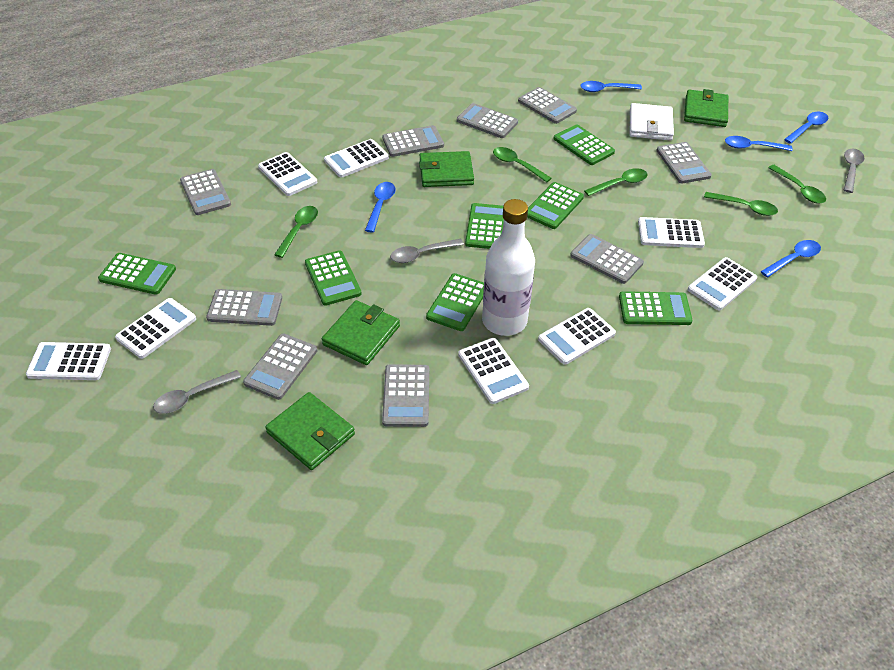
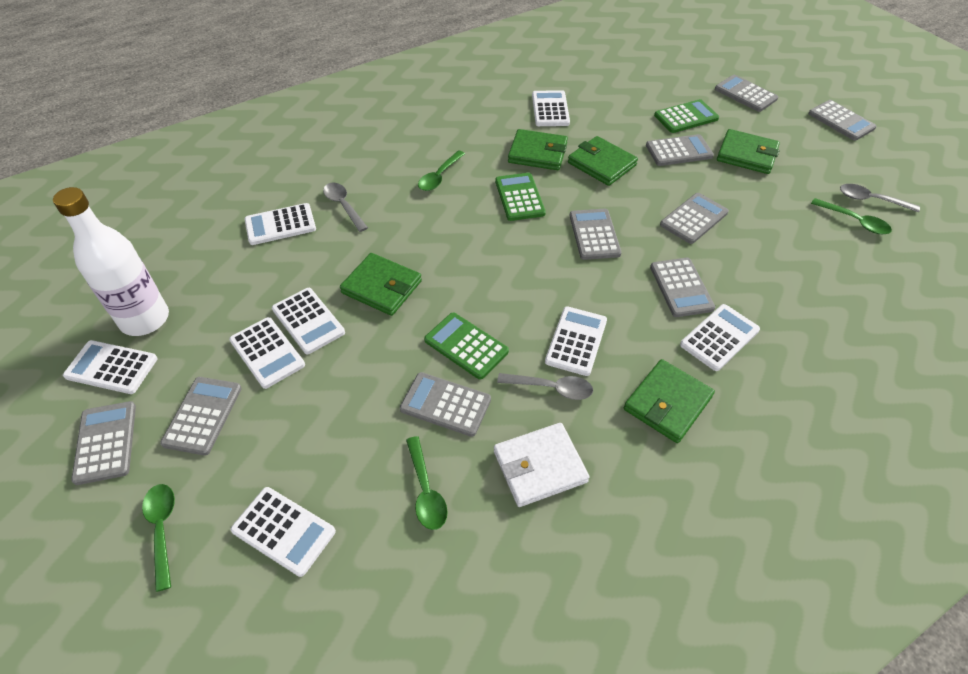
blue spoon: [365,182,396,233] [580,81,642,92] [725,136,793,151] [761,240,821,278] [784,112,829,144] = 5 -> none = 0
green calculator: [98,253,176,295] [305,250,362,306] [426,273,484,331] [465,203,504,249] [527,182,584,229] [554,124,615,165] [619,291,692,325] = 7 -> [424,313,509,380] [495,173,546,221] [654,99,719,133] = 3
green spoon: [274,206,318,258] [493,147,552,182] [584,168,648,196] [704,192,778,216] [768,165,826,204] = 5 -> [142,484,175,592] [406,436,448,530] [418,151,465,191] [811,198,892,234] = 4
green wallet: [265,392,355,470] [322,300,400,365] [419,151,474,187] [684,89,728,127] = 4 -> [340,253,422,316] [508,129,568,170] [568,136,638,186] [624,359,715,443] [717,129,780,174] = 5

